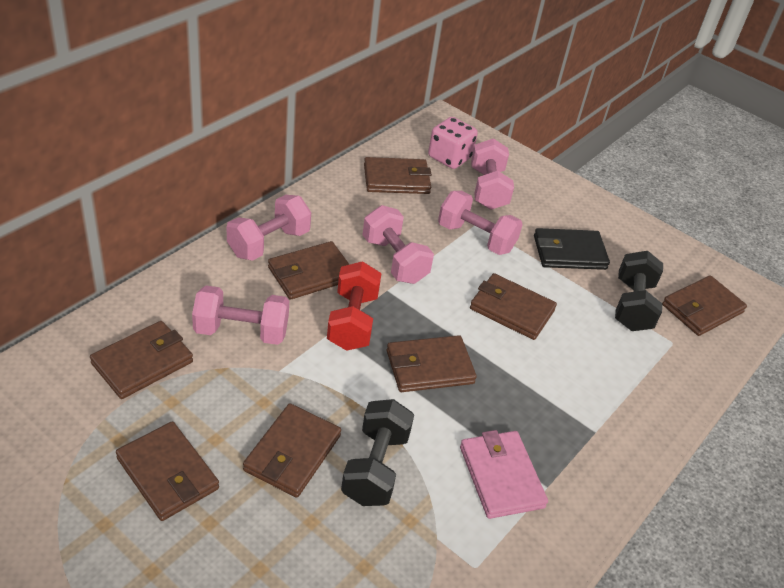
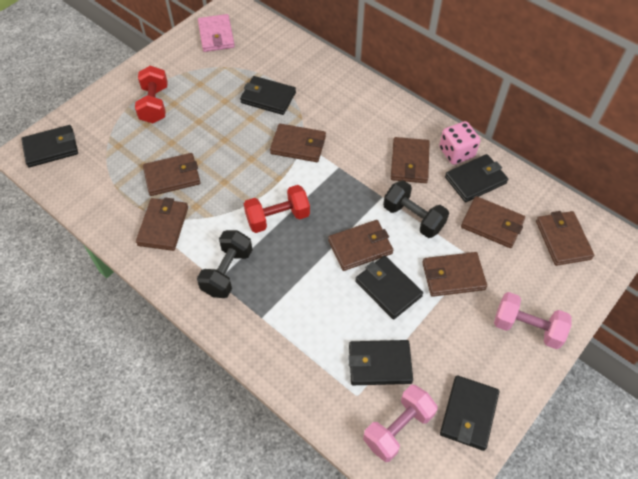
black wallet: [534,228,610,270] = 1 -> [21,125,78,167] [240,76,296,115] [348,340,413,385] [355,256,423,319] [440,375,500,451] [445,154,508,202] = 6
pink dumbbell: [192,285,289,345] [227,195,311,261] [363,205,434,284] [438,191,523,255] [471,138,514,210] = 5 -> [363,385,438,462] [494,292,572,349] = 2
red dumbbell: [327,261,382,351] = 1 -> [135,66,168,123] [244,185,310,233] = 2

